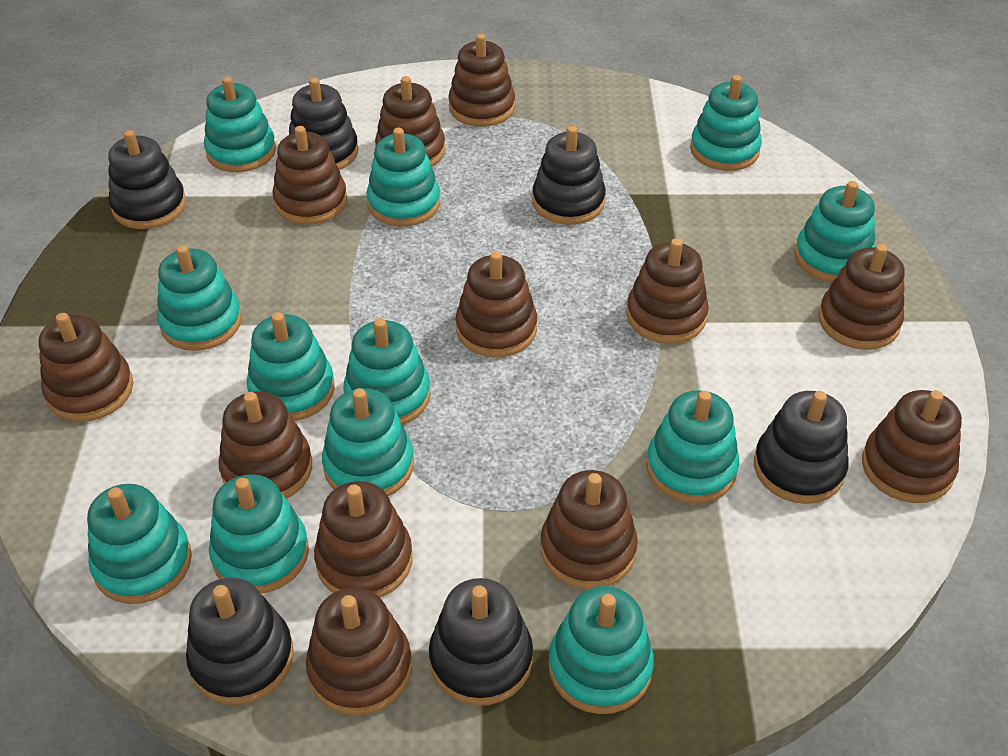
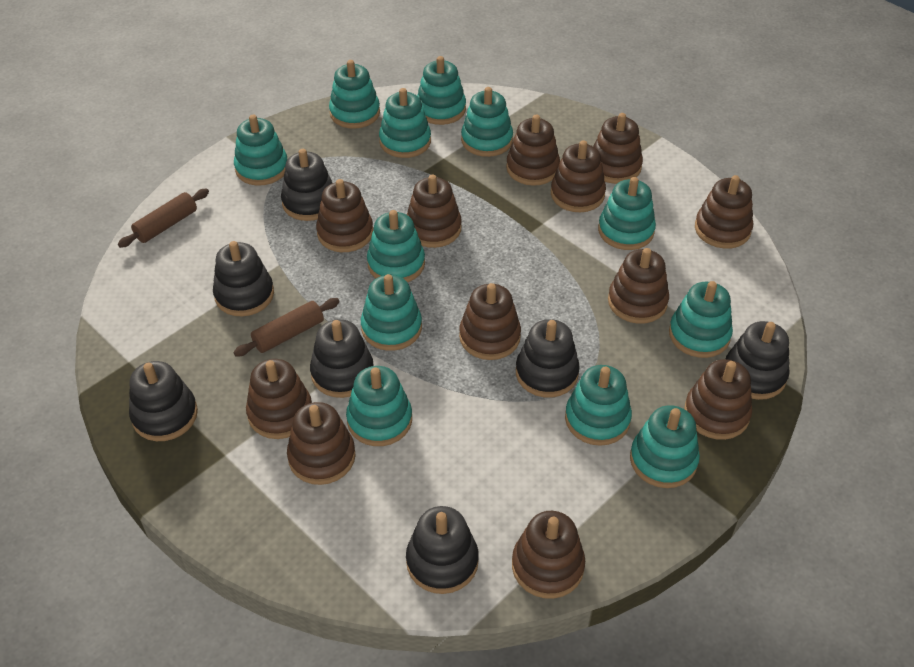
black stacking toy: [108,130,186,229] [186,578,294,705] [289,77,359,170] [429,578,533,705] [532,126,606,225] [754,391,849,504] = 6 -> [129,361,198,441] [213,241,274,316] [281,149,332,221] [310,319,374,398] [406,506,479,594] [516,319,580,398] [726,321,790,400] = 7
brown rolling pin: none = 0 -> [118,189,209,248] [233,298,340,356] = 2

